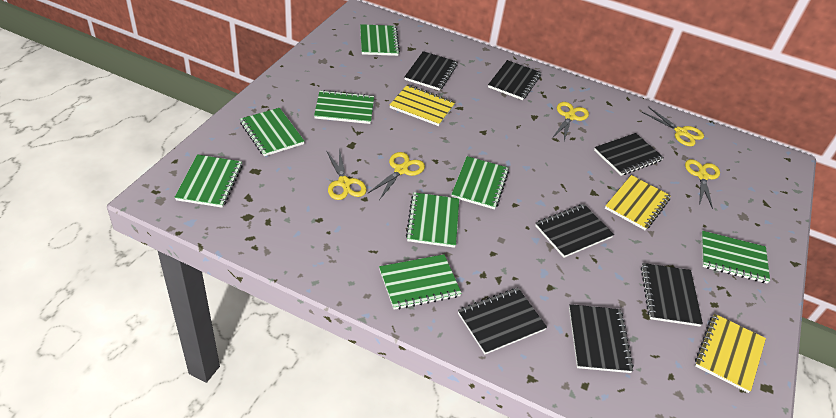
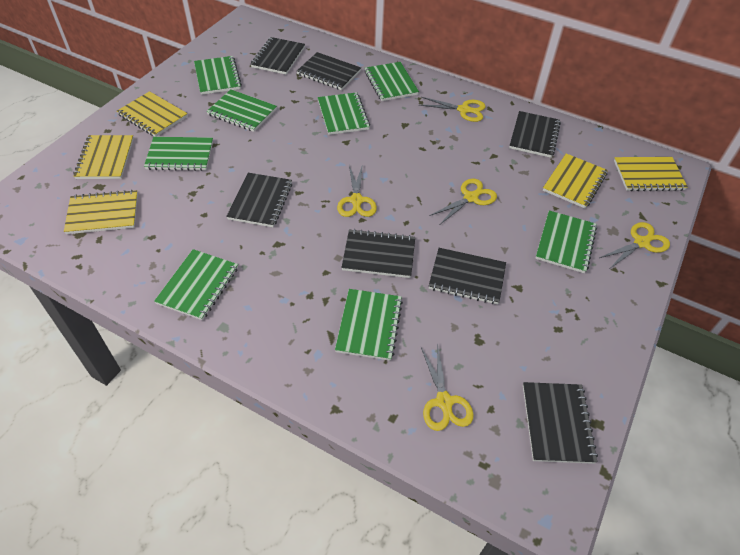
yellow notebook: [390,85,456,126] [605,175,671,230] [695,313,766,393] = 3 -> [64,190,138,234] [73,135,134,179] [117,91,188,137] [543,153,608,208] [614,157,688,191] = 5

